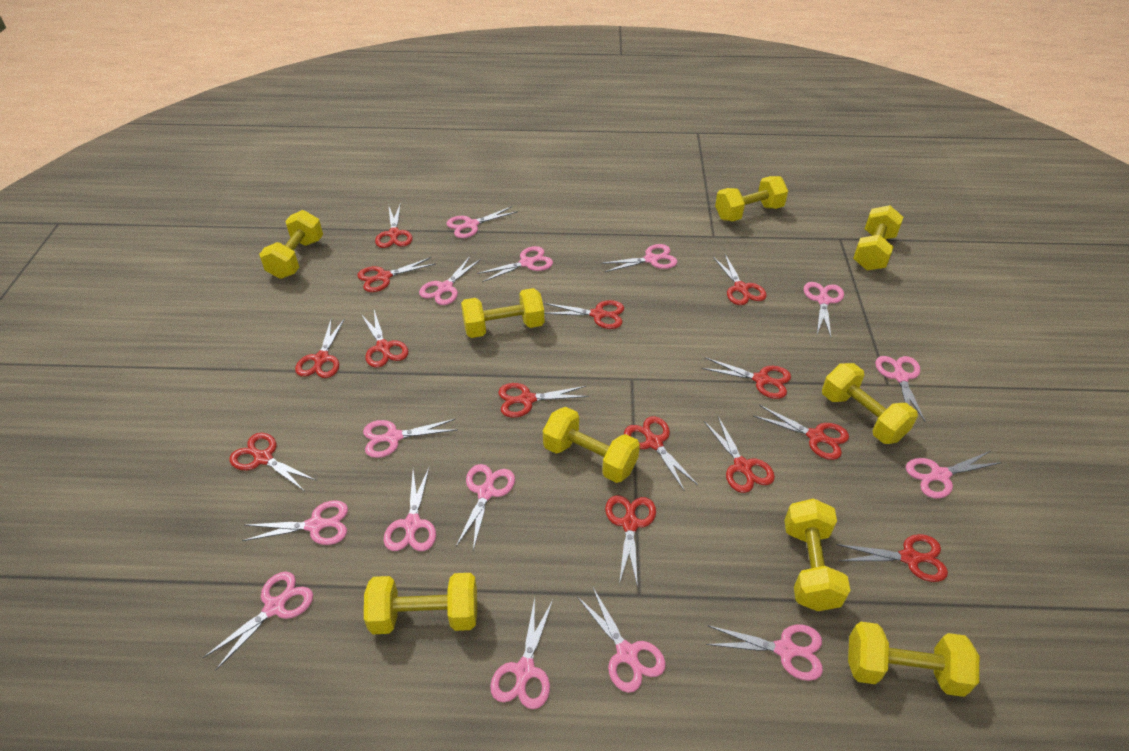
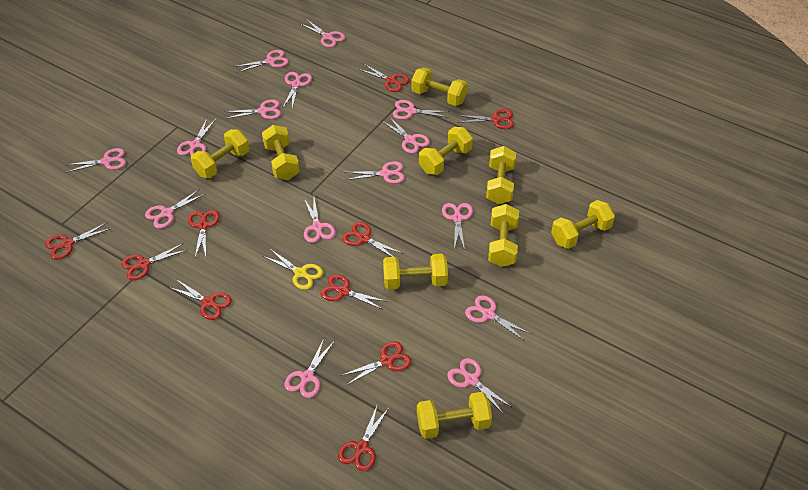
red scissors: [229,433,317,491] [295,318,345,378] [357,257,436,292] [361,310,409,368] [375,203,413,248] [498,383,589,418] [544,300,624,329] [605,495,656,588] [624,416,698,492] [701,357,791,399] [704,416,775,493] [713,254,767,305] [754,405,849,460] [836,534,948,582] = 14 -> [45,222,111,260] [121,243,187,280] [169,279,232,320] [188,210,220,257] [321,274,388,309] [338,404,389,471] [341,341,411,385] [342,222,403,257] [358,64,410,92] [457,109,514,129] = 10
yellow scissors: none = 0 -> [263,249,323,290] = 1

